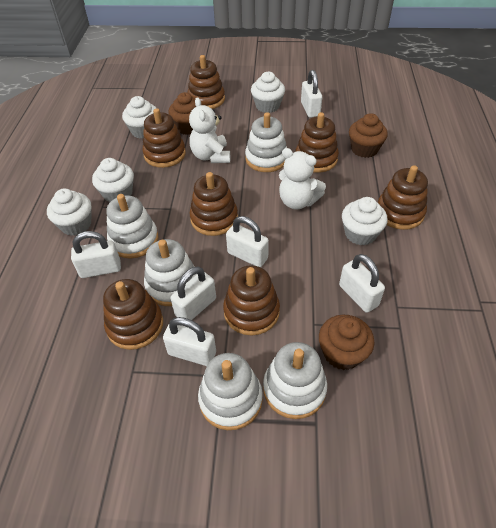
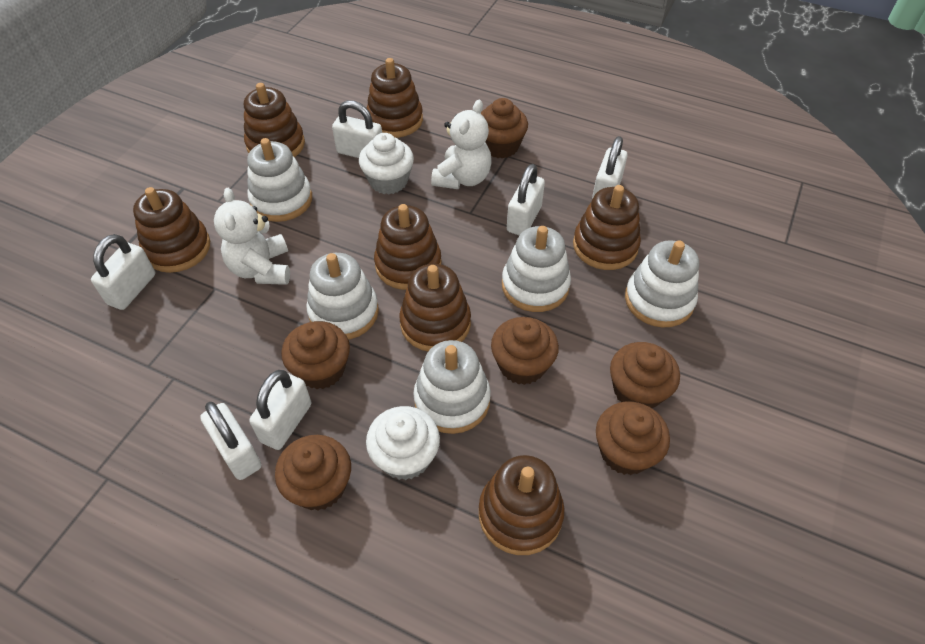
brown cupcake: [169,92,202,135] [319,315,374,370] [349,113,388,158] = 3 -> [275,435,351,511] [281,321,350,389] [480,98,528,159] [491,317,559,385] [596,401,670,475] [610,342,680,408] = 6
white cupcake: [47,188,92,236] [92,158,134,203] [122,96,156,139] [251,72,285,113] [342,197,388,245] = 5 -> [359,133,414,195] [366,406,440,480] = 2

